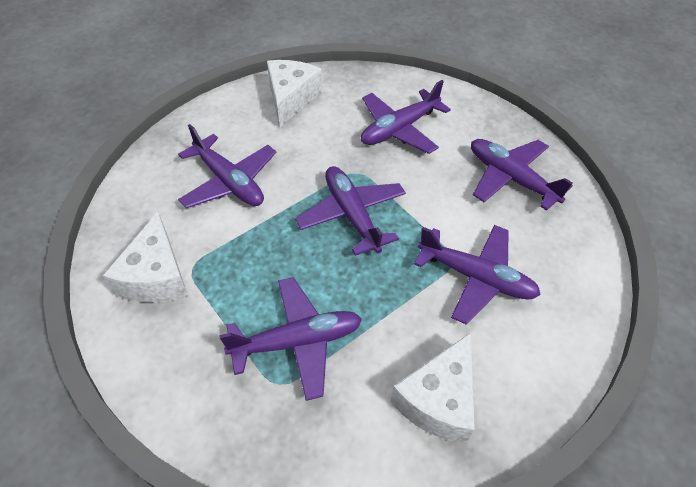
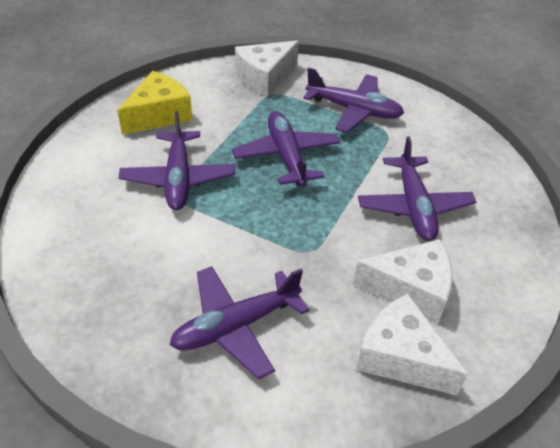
purple plane: [178,124,276,209] [219,277,362,401] [295,166,406,256] [361,80,451,154] [414,225,541,325] [471,139,573,211] = 6 -> [119,111,235,210] [170,266,309,380] [232,111,340,187] [303,67,404,133] [358,136,476,241] = 5
yellow cheese: none = 0 -> [117,71,193,135] = 1

